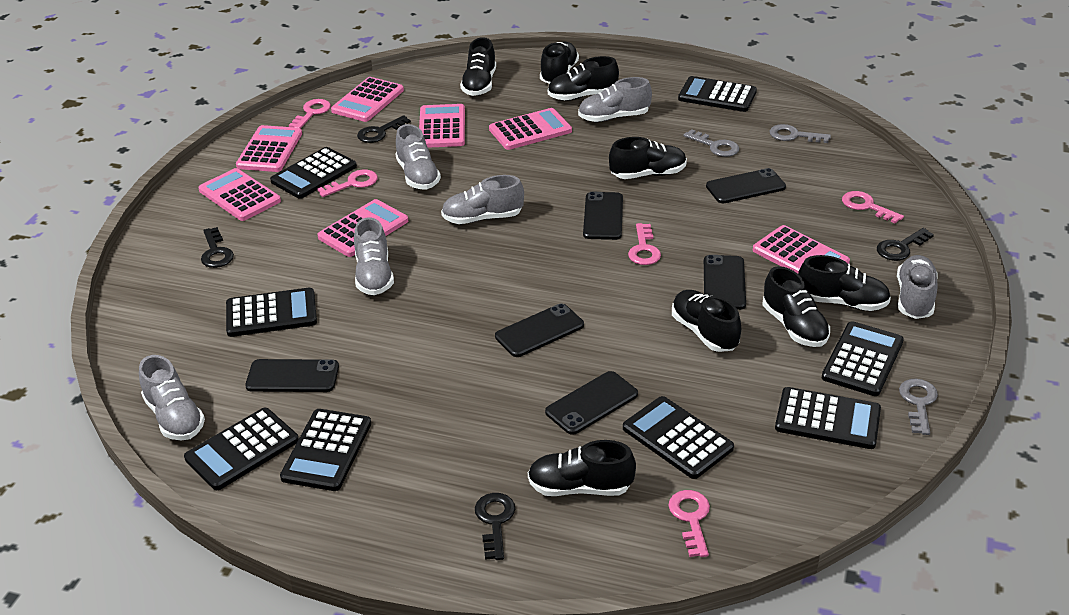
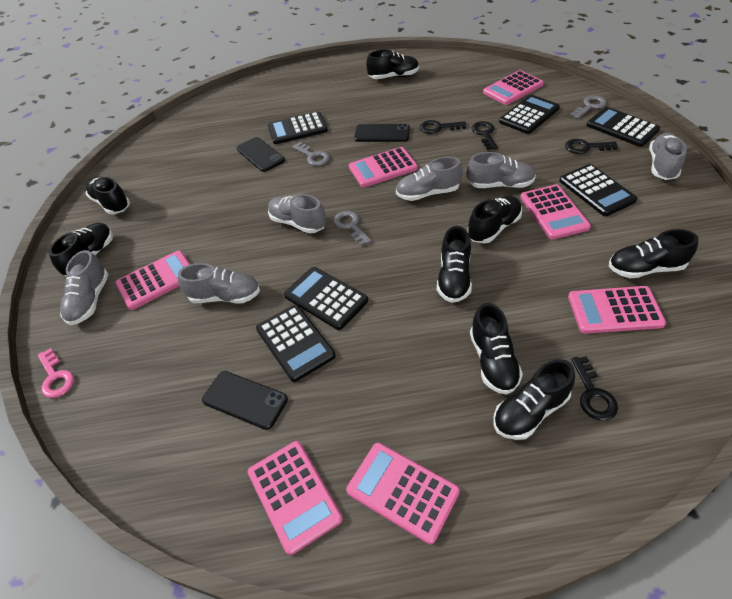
black calculator: [184,408,299,490] [226,288,317,337] [270,147,357,199] [280,409,371,491] [623,396,734,479] [678,76,757,112] [775,387,881,449] [822,321,904,396] = 8 -> [256,305,336,382] [268,111,328,144] [284,267,368,330] [499,95,560,134] [559,164,638,216] [587,107,660,147] = 6
black phone: [245,359,339,392] [495,303,584,357] [545,371,638,435] [583,192,623,240] [704,255,746,310] [706,168,786,203] = 6 -> [202,371,288,430] [237,137,285,172] [354,124,410,142] = 3
pink key: [289,99,331,129] [317,170,378,197] [628,223,661,265] [668,490,710,557] [842,191,904,224] = 5 -> [38,348,74,398] = 1

